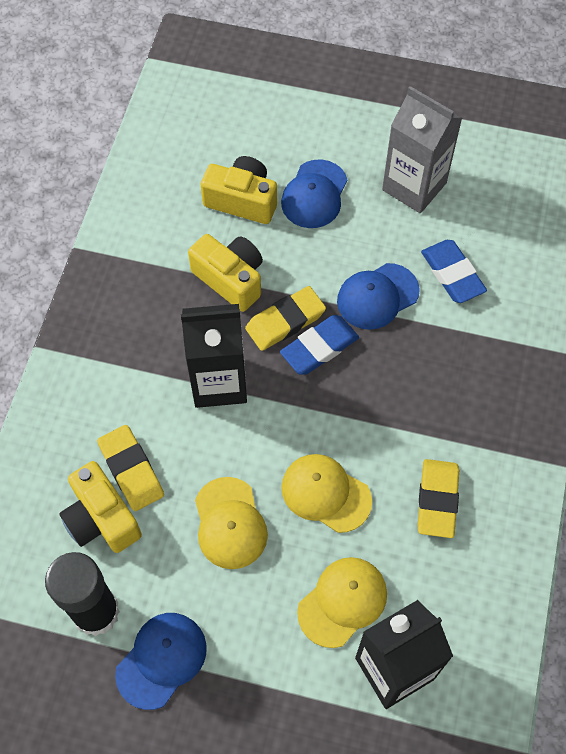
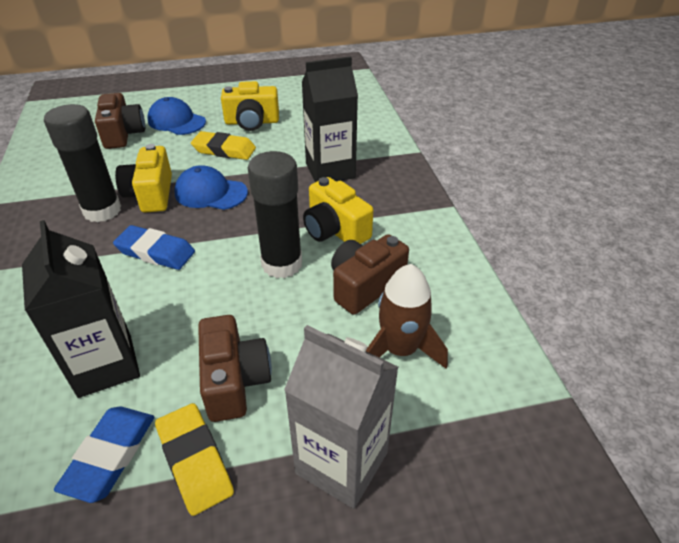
black glue stick: [45,552,120,636] = 1 -> [44,104,121,222] [248,151,302,278] = 2
blue cap: [115,613,207,710] [281,159,347,228] [337,263,420,330] = 3 -> [147,97,206,135] [174,165,248,210] = 2
brown camera: none = 0 -> [95,93,145,149] [198,315,272,422] [331,234,409,315] = 3
brown rocket: none = 0 -> [366,264,448,369] = 1
yellow cap: [195,477,268,569] [281,454,372,533] [297,557,387,648] = 3 -> none = 0
yellow eraser: [97,425,164,511] [245,286,326,351] [417,459,459,538] = 3 -> [155,403,234,516] [191,131,256,160] = 2

